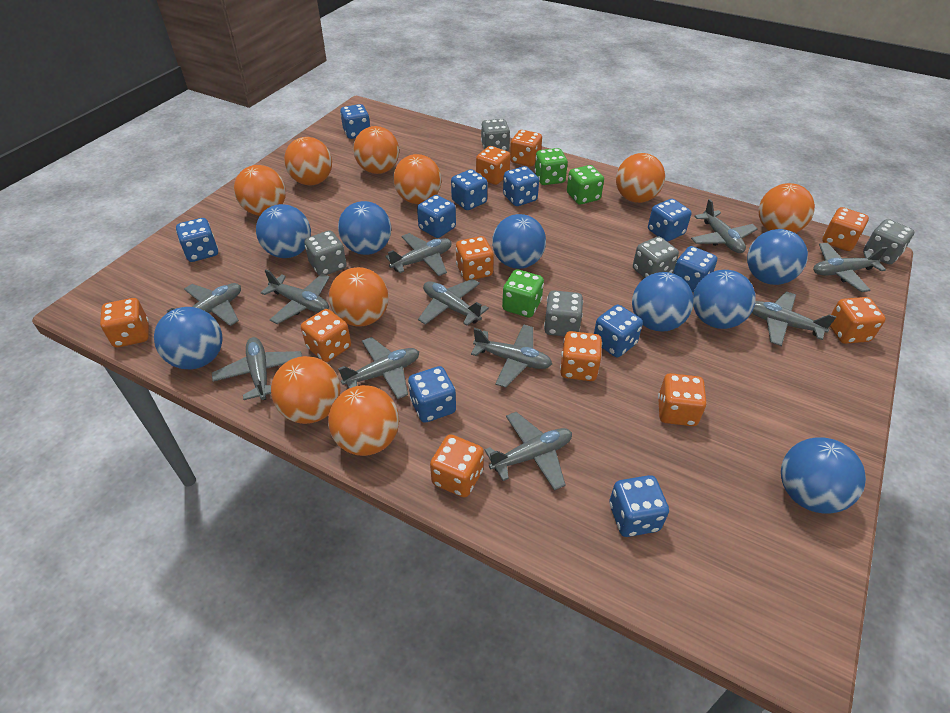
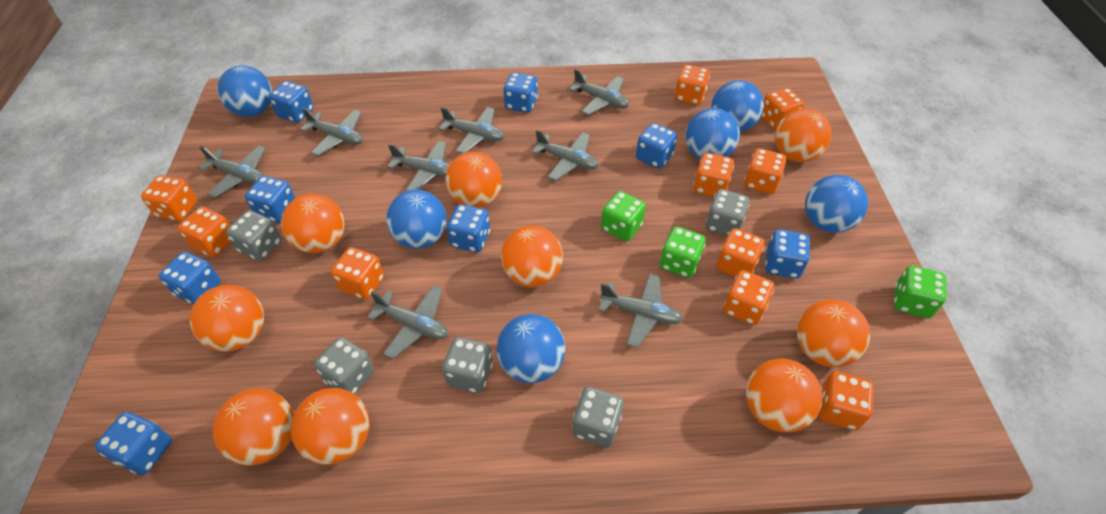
blue ball: [154,307,223,369] [256,204,311,258] [338,201,391,255] [492,214,546,269] [632,272,694,331] [693,270,755,329] [747,229,808,285] [781,438,866,514] = 8 -> [218,66,272,117] [386,189,447,249] [497,314,565,383] [685,108,740,159] [711,80,764,132] [805,175,868,233] = 6
blue dice: [176,218,218,262] [340,104,370,139] [408,366,456,423] [417,195,456,238] [451,169,487,210] [503,166,539,206] [594,305,643,357] [609,475,669,537] [648,199,691,242] [673,246,717,293] = 10 -> [95,412,172,475] [159,252,221,305] [245,176,295,223] [269,81,314,123] [447,204,490,252] [504,72,538,113] [636,123,677,169] [765,229,810,279] = 8
grey plane: [167,283,241,326] [212,337,302,400] [261,269,330,324] [338,337,419,399] [385,233,452,276] [418,279,489,326] [471,324,552,388] [485,412,572,491] [691,199,758,253] [752,292,836,346] [813,243,887,292] = 11 -> [198,145,266,198] [300,108,363,156] [367,285,448,359] [388,141,450,191] [439,107,504,154] [532,130,599,181] [569,69,629,115] [598,273,683,348] = 8

